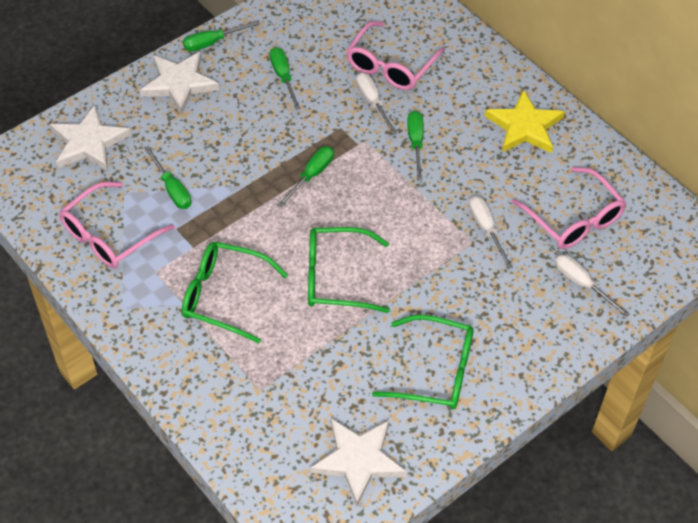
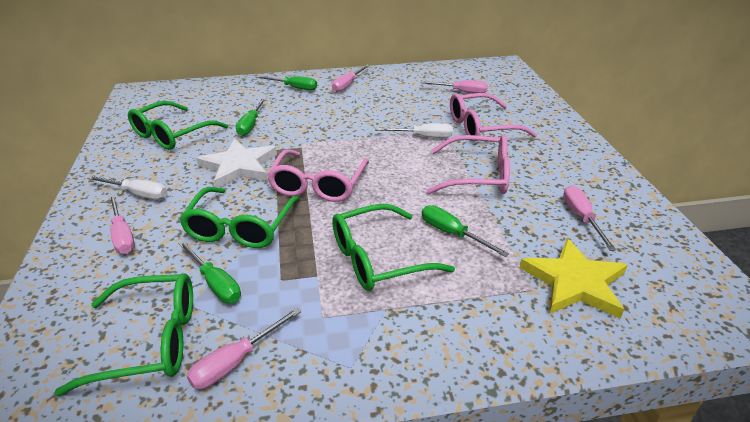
green glasses: [182,242,288,343] [308,227,390,313] [372,314,474,409] = 3 -> [54,273,193,396] [128,101,228,150] [179,187,300,248] [332,204,455,291] = 4
green screwdriver: [144,146,191,209] [183,20,260,52] [270,47,300,110] [277,146,334,208] [407,111,424,180] = 5 -> [178,241,241,303] [236,98,266,136] [256,76,317,90] [422,205,509,257] = 4
pink screwdriver: none = 0 -> [109,195,135,254] [187,308,301,389] [332,64,370,92] [420,80,488,93] [563,186,616,251] = 5
white screwdriver: [356,72,397,135] [469,196,513,268] [555,255,630,318] = 3 -> [87,176,167,199] [375,123,453,138] = 2
white star: [50,105,131,171] [140,51,220,114] [310,418,407,506] = 3 -> [196,139,277,188] = 1

